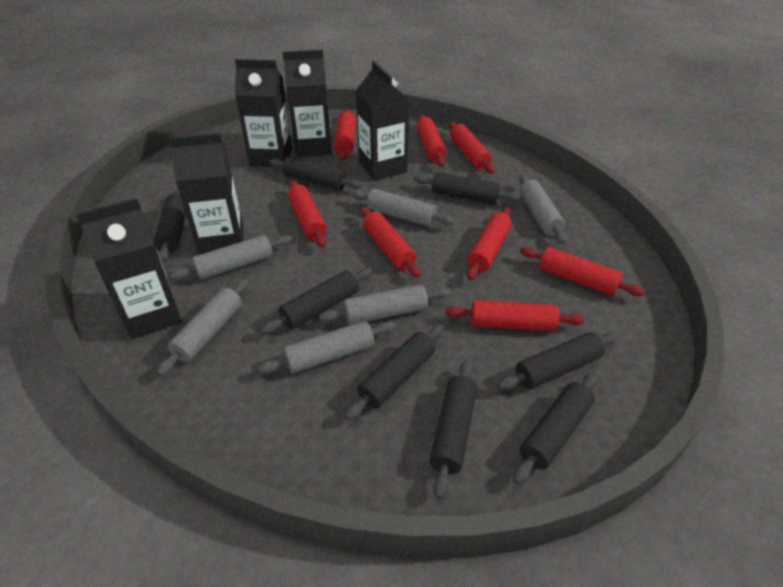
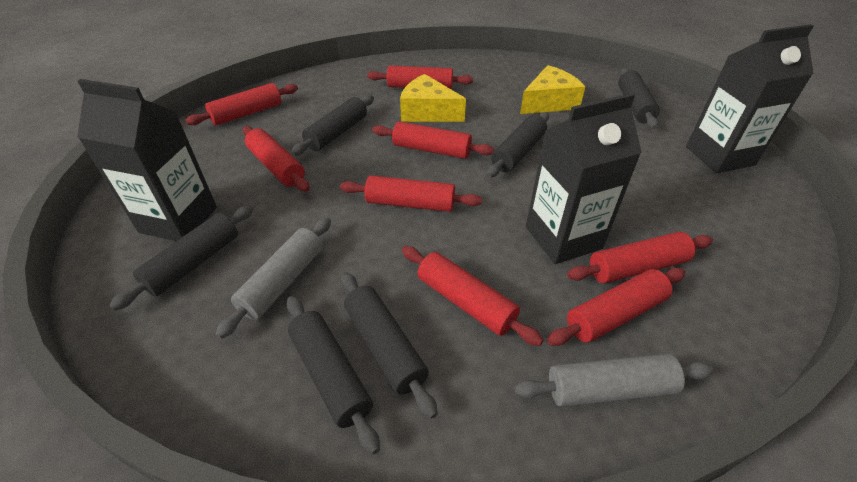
black carton: [76,198,182,339] [168,133,244,255] [235,59,292,167] [283,50,332,157] [355,61,409,181] = 5 -> [77,79,217,241] [526,93,642,264] [686,24,814,173] = 3
black rolling pin: [154,188,186,262] [261,268,373,334] [269,156,362,190] [345,324,444,420] [414,172,520,205] [429,360,477,499] [497,332,619,390] [513,372,598,484] = 8 -> [109,205,253,311] [287,296,380,454] [291,95,374,156] [341,272,438,419] [487,112,549,178] [618,68,660,129] = 6
grey rolling pin: [157,279,249,376] [170,235,292,280] [258,321,396,374] [319,284,450,325] [351,189,455,227] [519,175,567,244] = 6 -> [215,218,331,339] [514,354,714,407] = 2
yellow cheese: none = 0 -> [400,74,466,122] [520,65,585,114] = 2

